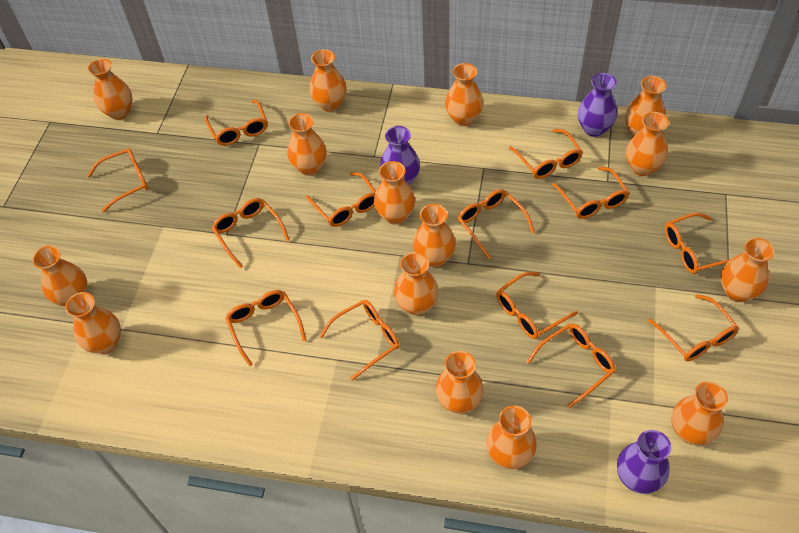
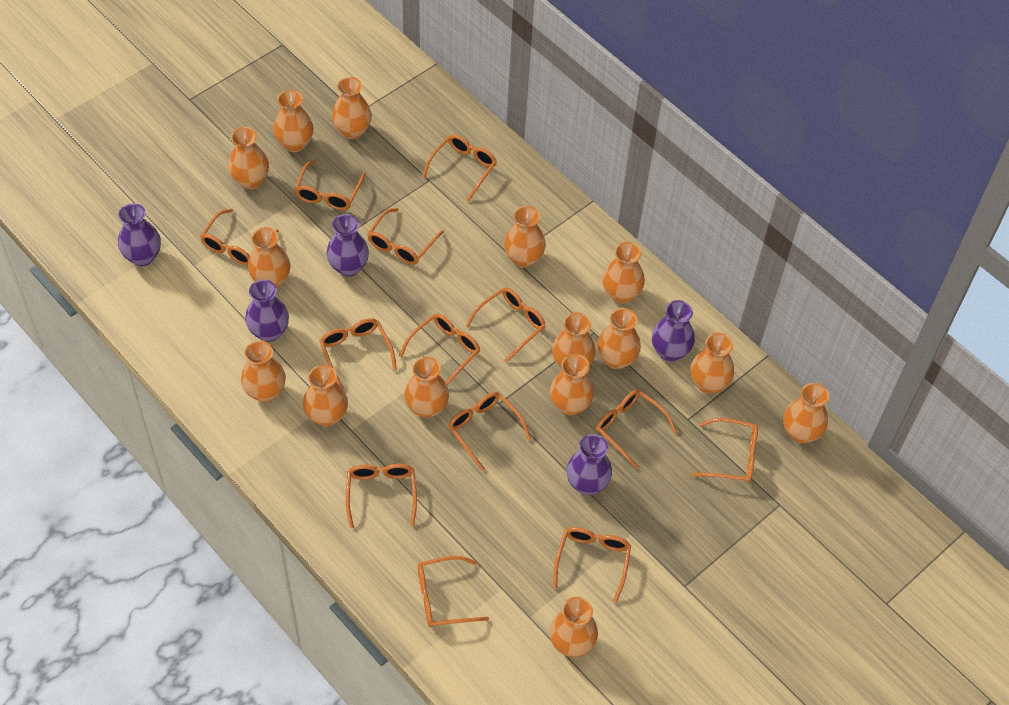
purple vase: [380,126,420,186] [578,73,617,137] [617,430,671,494] = 3 -> [118,203,161,266] [245,280,289,342] [327,214,369,276] [567,434,612,495] [652,300,695,362] = 5

